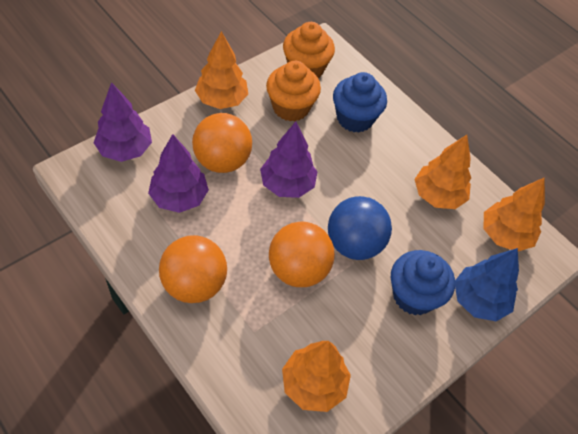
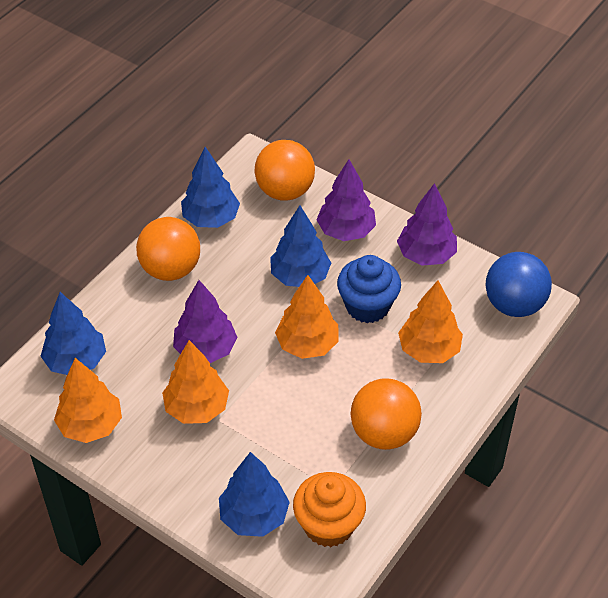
blue cupcake: [333,72,387,133] [391,250,455,315] = 2 -> [337,255,401,323] = 1
blue tree: [455,248,519,321] = 1 -> [41,292,106,375] [181,147,240,228] [219,452,290,537] [270,205,331,287] = 4
orange cupcake: [266,61,321,121] [283,22,335,78] = 2 -> [293,472,366,547] = 1

